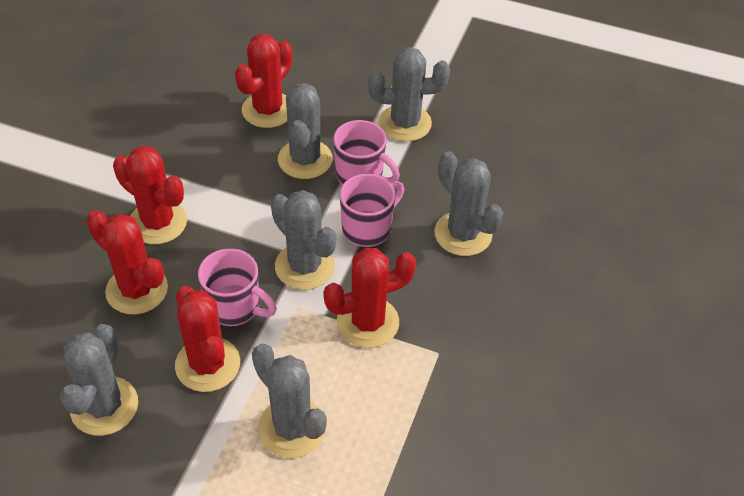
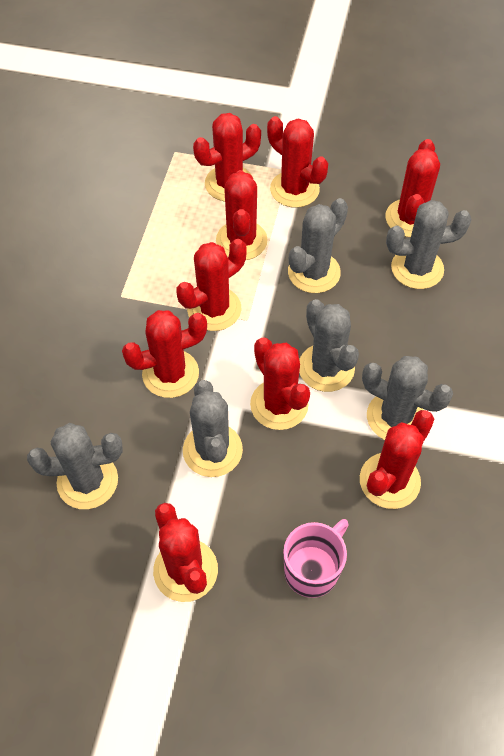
pink mug: [198,248,277,326] [333,120,400,185] [340,174,404,247] = 3 -> [283,519,349,598] = 1
red cactus: [87,210,168,314] [113,146,187,244] [175,286,240,392] [235,34,293,128] [323,248,416,348] = 5 -> [122,310,207,398] [153,503,218,602] [176,239,246,331] [193,113,261,201] [216,170,268,260] [250,337,310,430] [267,116,328,208] [360,410,434,509] [385,139,440,237] = 9

